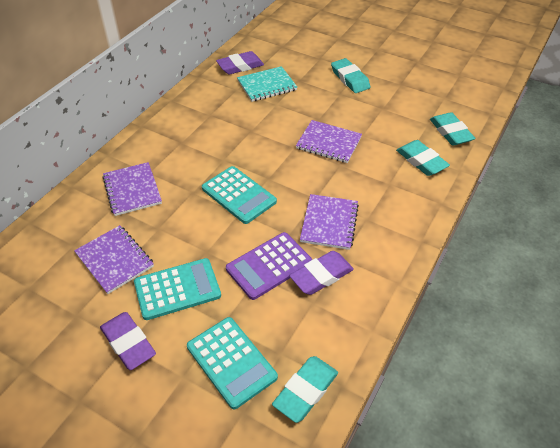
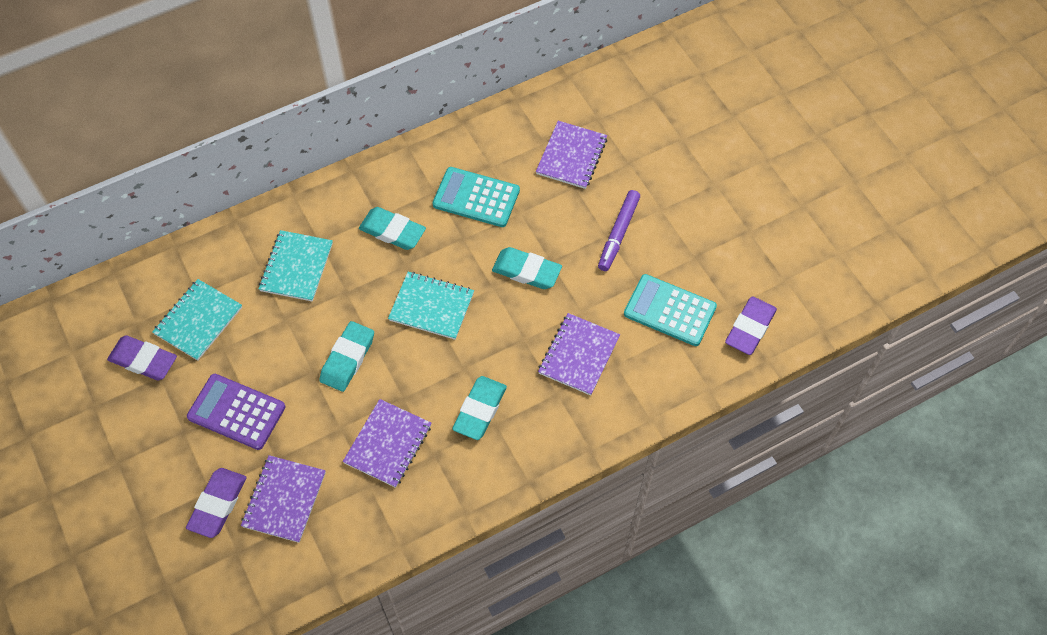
purple marker: none = 0 -> [598,190,640,271] = 1
turquoise calculator: [134,258,221,320] [187,317,278,409] [202,166,277,224] = 3 -> [433,167,520,227] [624,274,717,346] = 2
turquoise notebook: [237,66,297,102] = 1 -> [152,279,242,361] [259,230,333,302] [388,272,474,340] = 3

